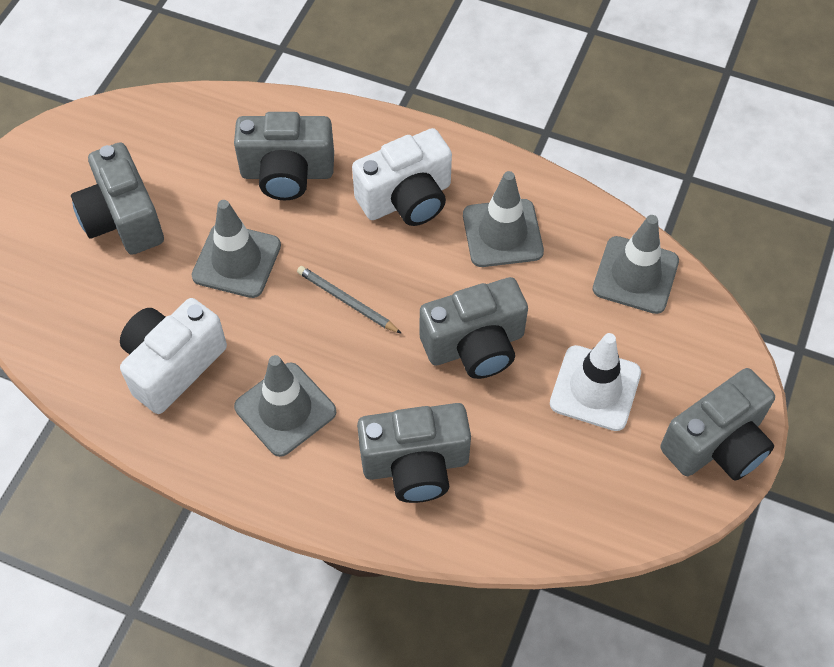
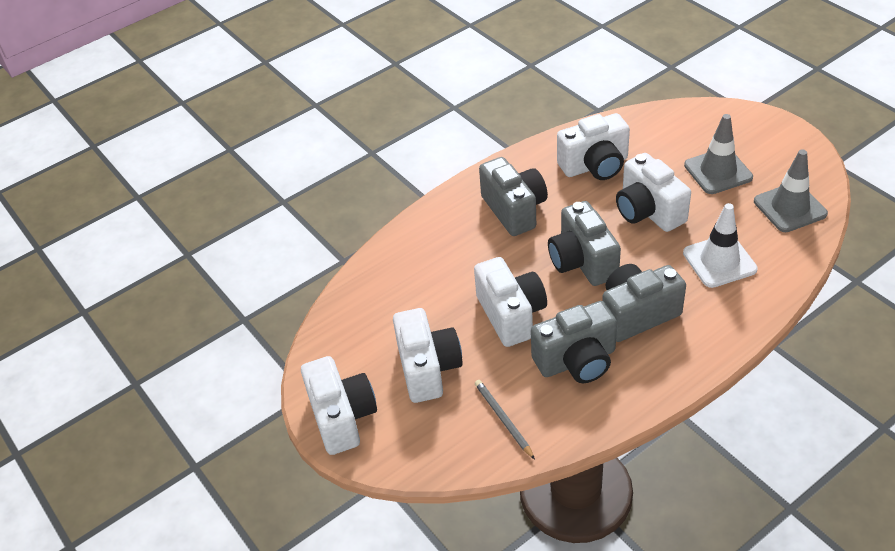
grey camera: [71,142,164,255] [234,112,334,200] [357,403,471,503] [420,277,528,379] [660,368,775,481] = 5 -> [479,157,548,236] [531,301,617,383] [548,201,621,286] [602,264,686,342] = 4
grey traffic cone: [192,200,281,298] [234,355,336,457] [463,171,544,267] [593,215,679,314] = 4 -> [684,114,753,194] [754,149,828,232] = 2
white camera: [120,298,227,414] [352,128,452,226] = 2 -> [301,356,377,455] [393,308,463,403] [474,257,547,347] [557,113,630,180] [616,153,691,232] = 5

